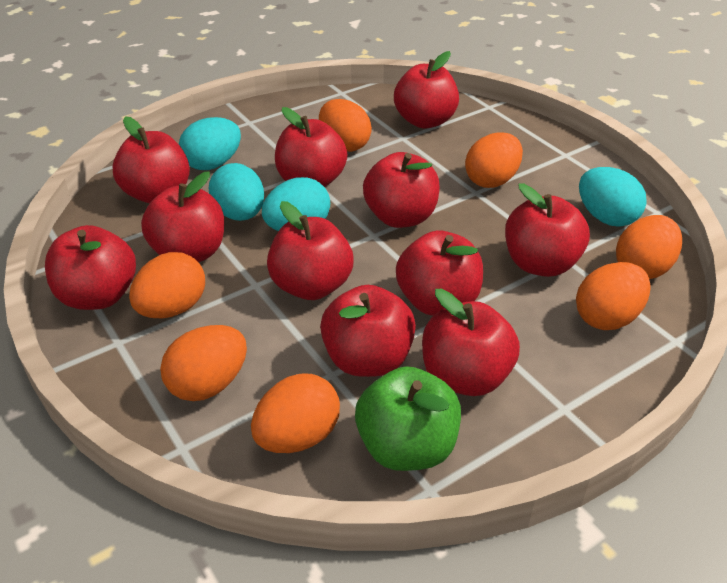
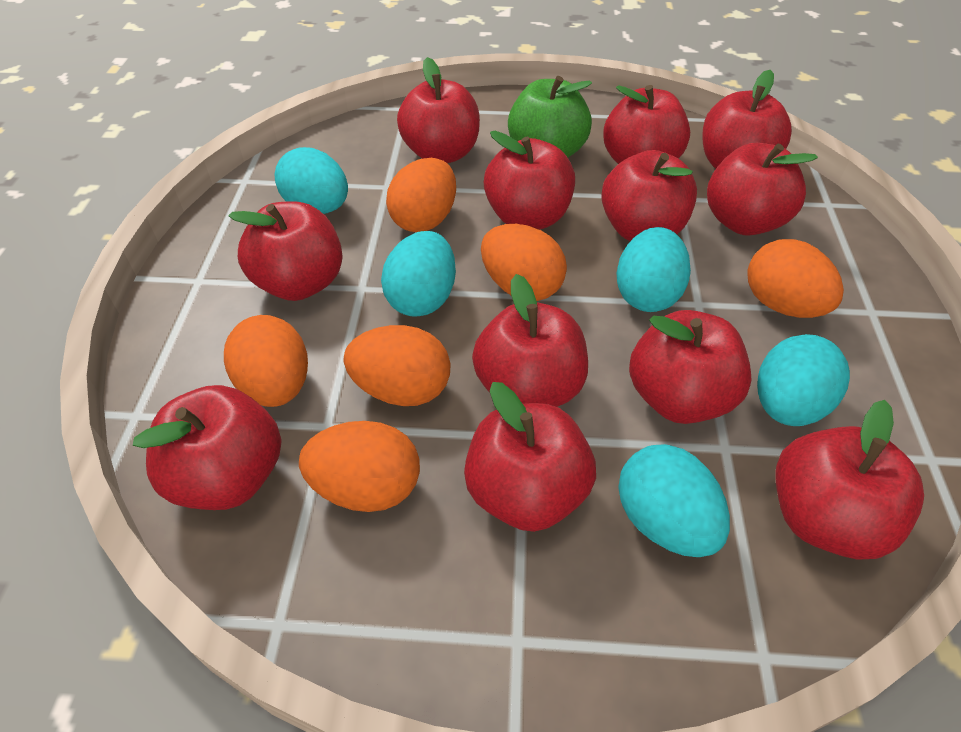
orange egg: [129,252,205,318] [160,325,247,401] [251,373,340,453] [319,99,372,152] [465,132,523,188] [576,262,651,330] [616,215,682,279] = 7 -> [224,315,308,407] [299,421,420,512] [344,325,451,406] [386,158,456,232] [481,224,567,301] [747,239,844,318] = 6
red apple: [45,225,136,310] [112,116,190,203] [141,171,224,262] [267,201,354,300] [275,107,347,187] [320,285,416,377] [363,152,440,228] [394,51,459,128] [396,230,483,316] [422,289,520,396] [505,183,590,277] = 11 -> [133,385,281,510] [229,201,343,301] [397,57,480,163] [464,382,596,532] [472,274,588,407] [484,131,575,229] [601,150,697,241] [603,85,690,164] [629,310,752,424] [703,70,792,169] [707,143,818,236] [775,400,924,560] = 12
turquoise egg: [179,117,241,170] [209,163,264,221] [262,177,330,231] [579,167,647,227] = 4 -> [275,147,348,214] [381,231,456,317] [616,227,691,312] [618,444,730,557] [757,334,850,426] = 5

